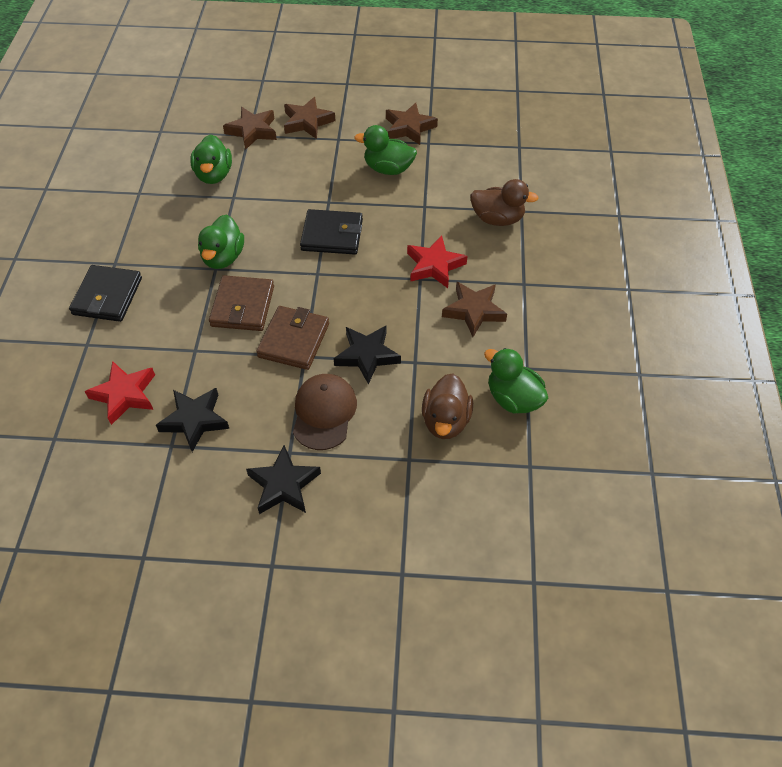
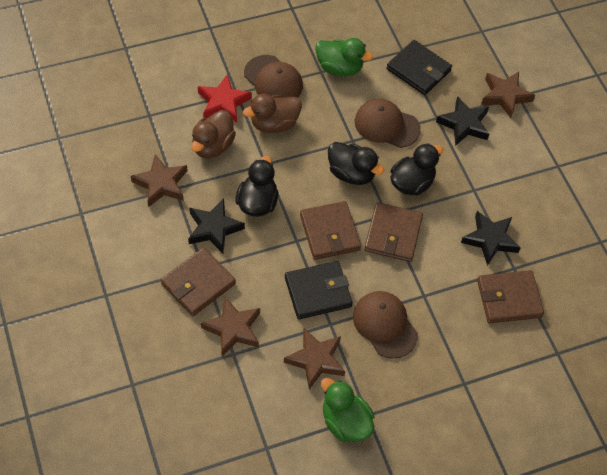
black duck: none = 0 -> [235,156,278,217] [328,142,384,185] [390,143,443,196] = 3
brown cap: [293,374,357,450] = 1 -> [244,55,303,98] [353,291,418,359] [355,99,421,148] = 3
brown wallet: [209,275,274,331] [256,306,329,370] = 2 -> [161,248,236,316] [300,201,361,260] [364,202,423,262] [477,270,544,323] = 4
green duck: [190,134,232,184] [198,215,244,269] [354,125,417,175] [484,348,548,414] = 4 -> [315,38,373,76] [321,378,374,442] = 2
red star: [84,361,155,425] [407,235,467,288] = 2 -> [198,74,252,123] = 1

